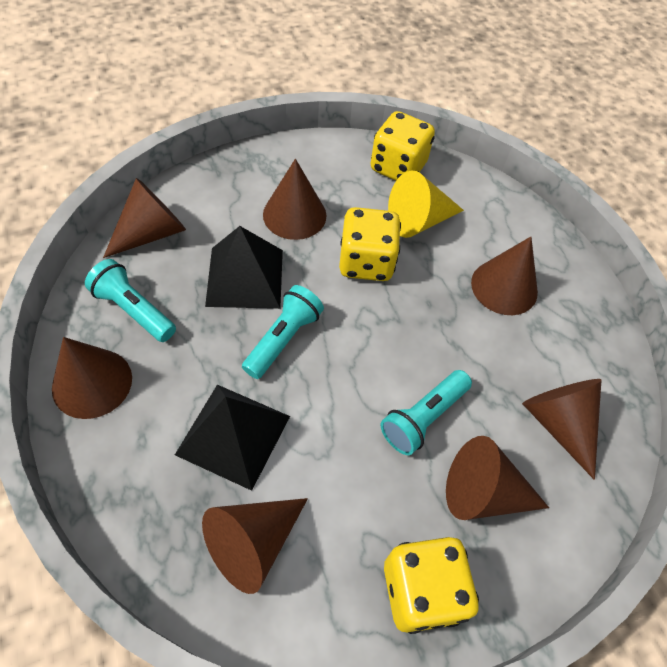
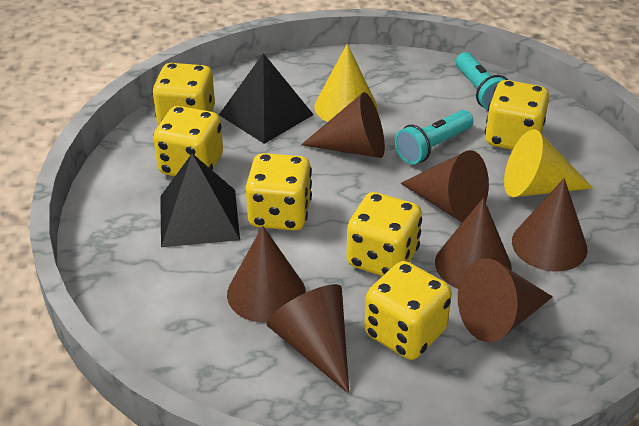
turquoise flashlight: [85,259,176,342] [242,285,324,379] [381,370,472,455] = 3 -> [395,110,473,164] [456,52,508,110] = 2
yellow cone: [388,170,464,238] = 1 -> [314,44,377,122] [504,129,593,197] = 2
yellow dice: [339,207,401,281] [370,111,435,181] [384,537,479,634] = 3 -> [152,63,215,125] [153,106,223,176] [246,153,312,231] [346,192,422,276] [364,261,452,360] [485,80,549,150] = 6

